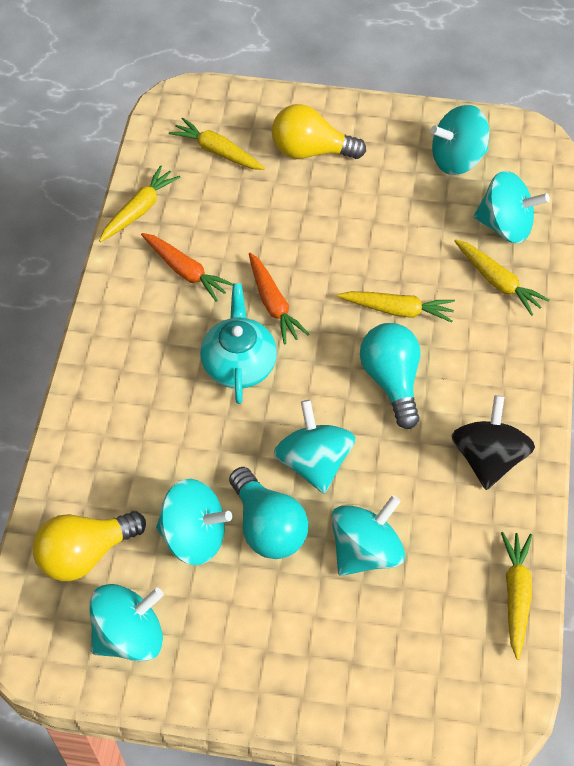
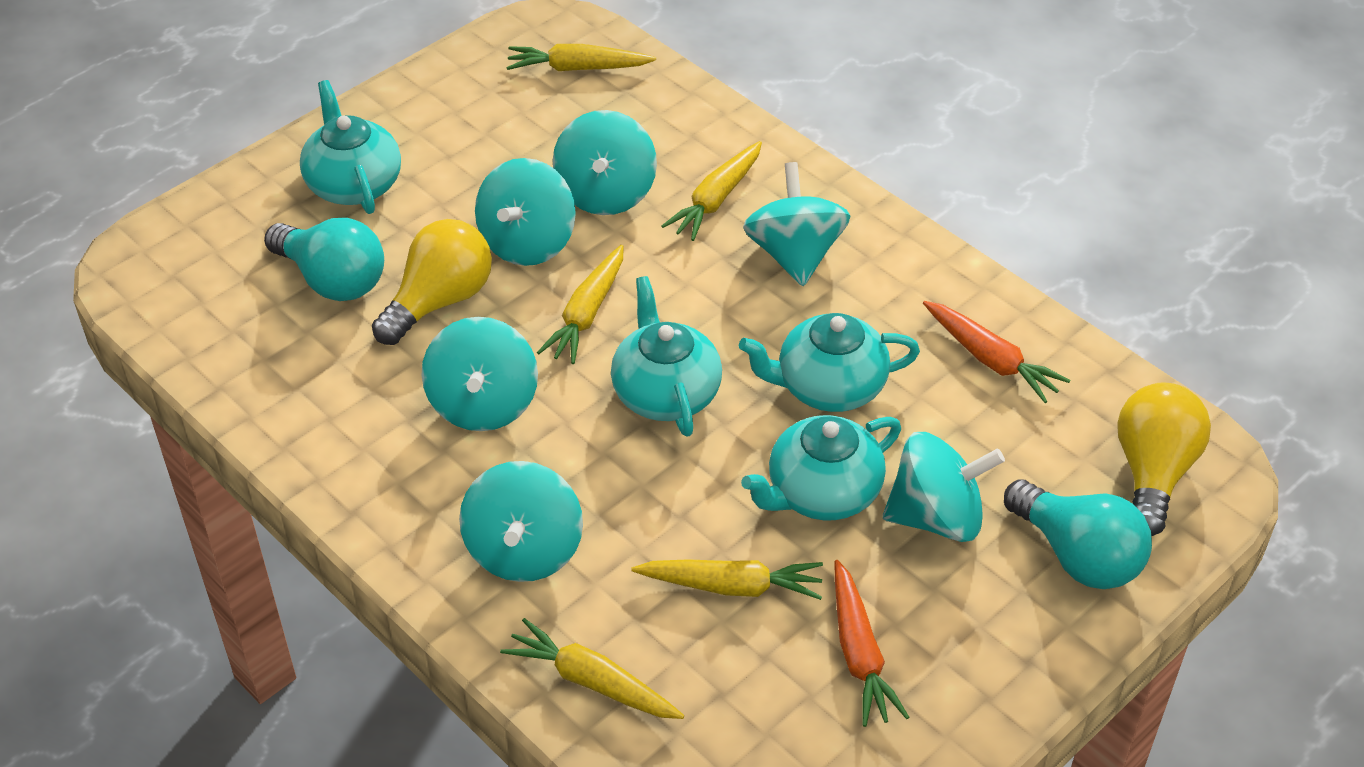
black spinning top: [451,395,535,490] = 1 -> none = 0
turquoise teapot: [200,283,277,404] = 1 -> [300,80,401,214] [611,276,722,437] [739,313,920,412] [741,415,901,520] = 4

